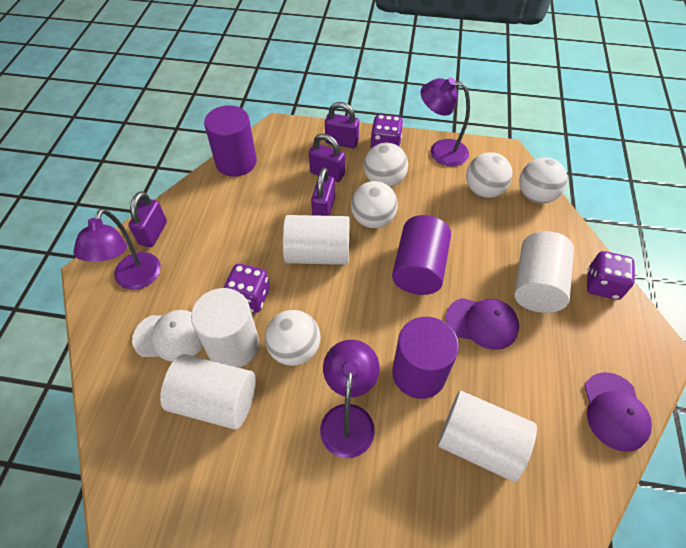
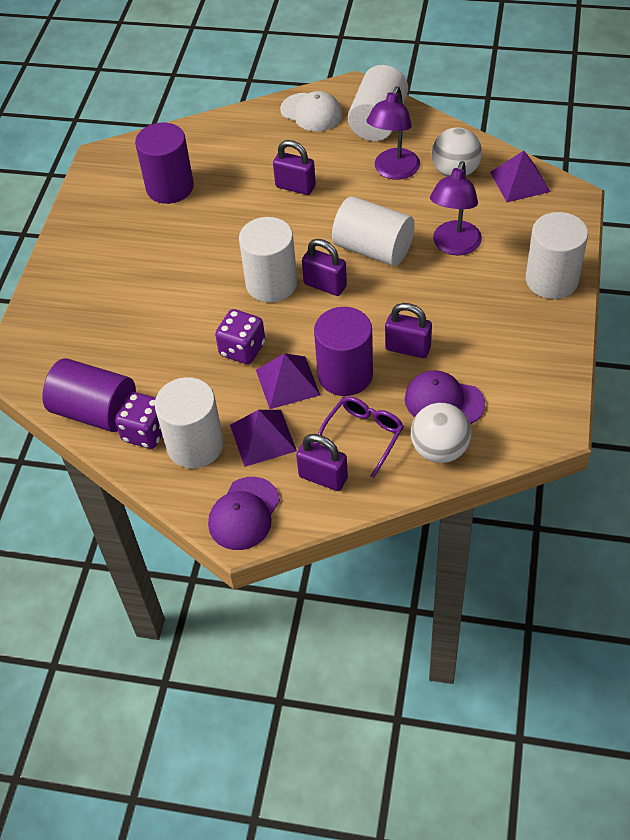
purple dice: [224,264,270,313] [371,114,403,148] [587,251,635,300] = 3 -> [115,392,162,449] [215,309,265,364] = 2
purple glasses: none = 0 -> [316,396,404,478] = 1
purple lamp: [73,209,161,290] [320,340,380,458] [420,77,470,167] = 3 -> [367,86,420,180] [430,161,482,256] = 2
purple pyramid: none = 0 -> [230,410,297,467] [256,353,320,409] [490,151,551,202] = 3
white ball: [265,310,321,366] [351,181,398,228] [364,143,408,187] [466,152,513,198] [519,158,568,204] = 5 -> [411,403,471,463] [432,127,482,177] = 2

